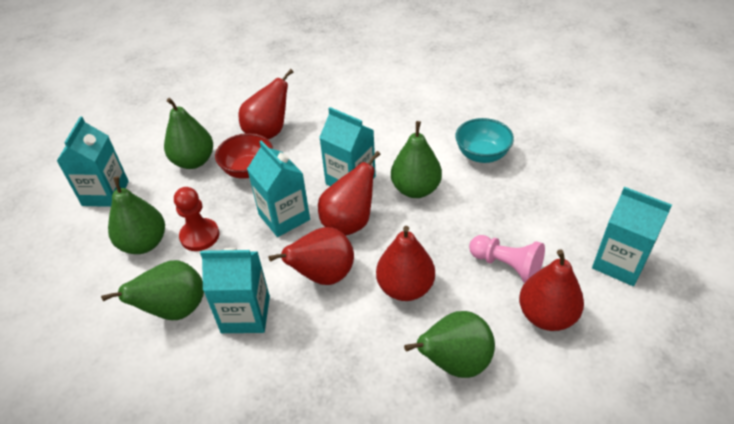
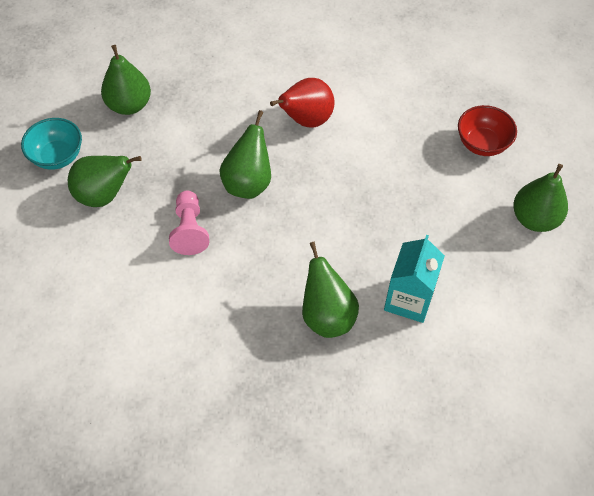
red pawn: [174,187,219,251] = 1 -> none = 0
red pear: [239,69,293,139] [268,227,354,285] [318,151,380,236] [376,226,435,301] [519,249,584,331] = 5 -> [270,78,335,128] = 1
turquoise carton: [57,116,129,207] [200,248,270,333] [247,140,310,237] [319,107,376,186] [592,187,672,286] = 5 -> [384,235,445,323] = 1

